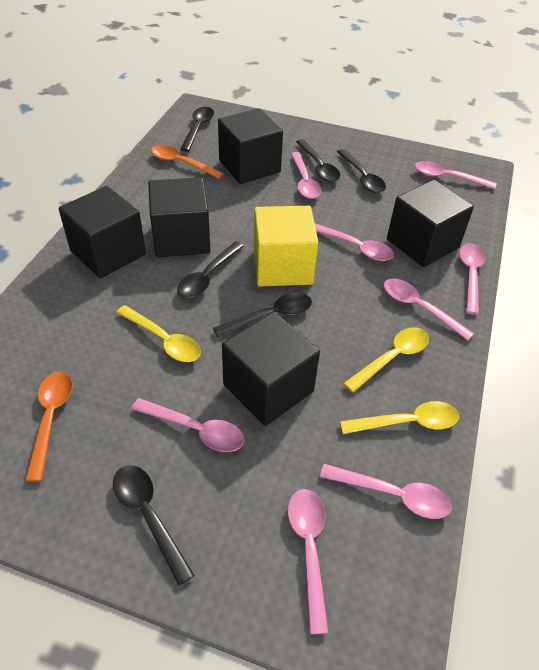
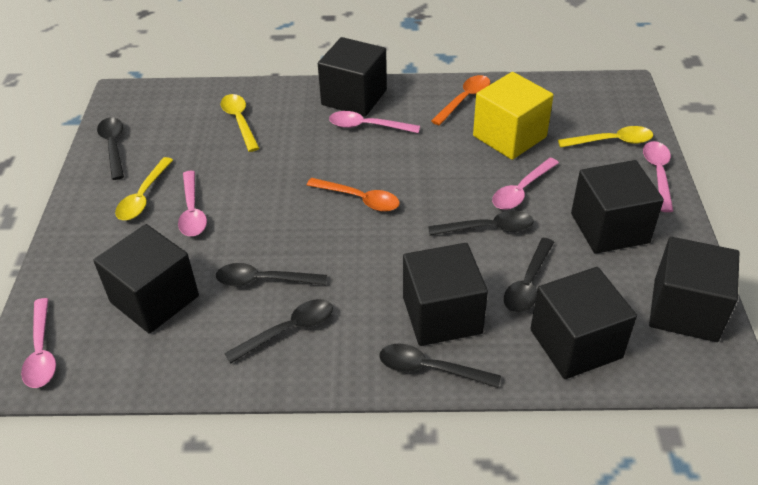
black cube: [59,186,146,278] [148,177,210,257] [218,108,283,184] [222,312,320,426] [387,179,474,267] = 5 -> [94,224,199,333] [318,37,387,117] [403,243,488,346] [530,267,637,379] [571,160,664,254] [649,237,739,342] = 6
pink spoon: [132,398,244,452] [288,489,328,634] [291,152,322,199] [315,223,394,261] [320,464,452,519] [384,279,474,341] [415,161,497,189] [459,243,486,315] = 8 -> [21,298,56,388] [178,171,207,236] [329,111,420,133] [492,158,559,210] [643,141,673,212] = 5

